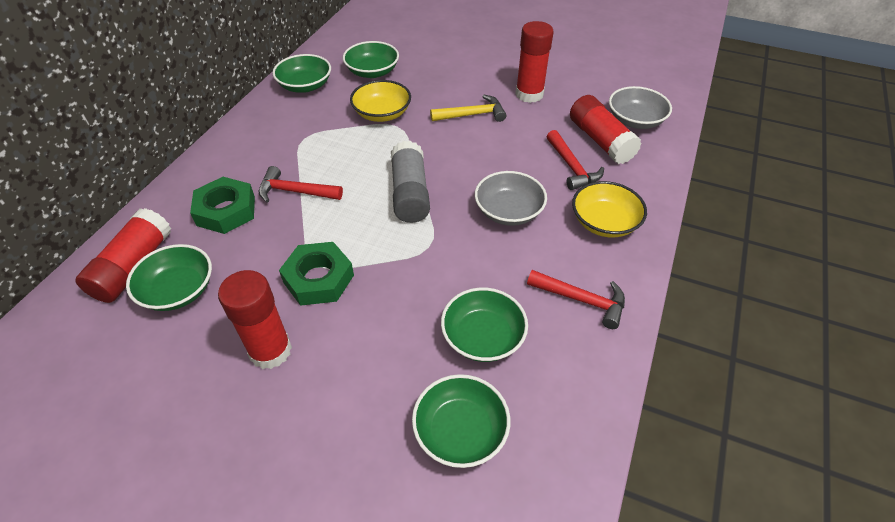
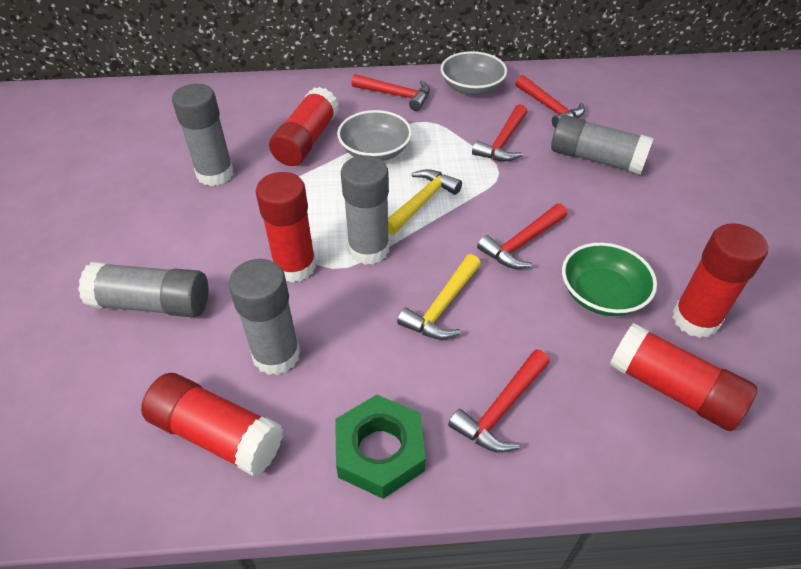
green bowl: [126,244,212,311] [273,54,331,93] [343,41,399,78] [412,374,510,468] [441,288,528,362] = 5 -> [562,243,657,316] = 1
green nut: [190,177,255,234] [279,242,354,306] = 2 -> [335,395,426,499] = 1
grey glue stick: [391,141,430,223] = 1 -> [78,262,209,317] [172,84,234,186] [228,259,300,375] [341,155,389,265] [551,115,654,175] = 5
red glue stick: [75,208,171,303] [218,270,292,369] [515,21,554,103] [570,95,642,164] = 4 -> [141,373,283,476] [256,172,316,283] [269,87,339,166] [610,323,757,431] [672,223,768,338] = 5
red hammer: [259,166,343,202] [527,270,625,329] [547,130,604,190] = 3 -> [351,74,430,111] [448,349,550,452] [472,104,527,161] [477,204,567,269] [515,75,585,128] = 5
yellow bowl: [350,80,411,122] [572,181,647,238] = 2 -> none = 0
yellow hammer: [430,95,506,122] = 1 -> [388,169,462,235] [397,254,481,340] = 2

